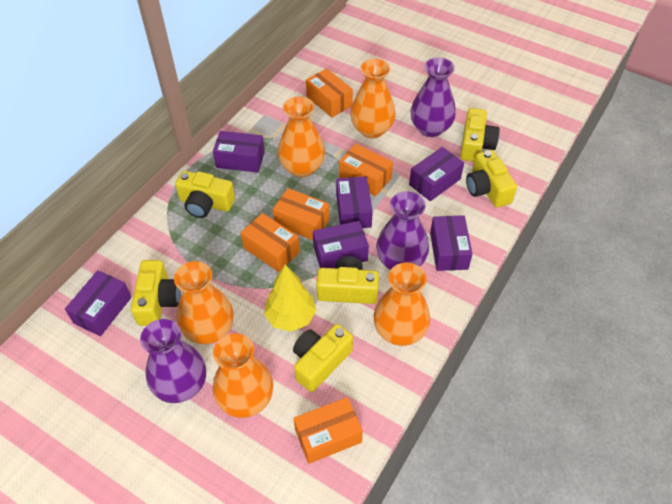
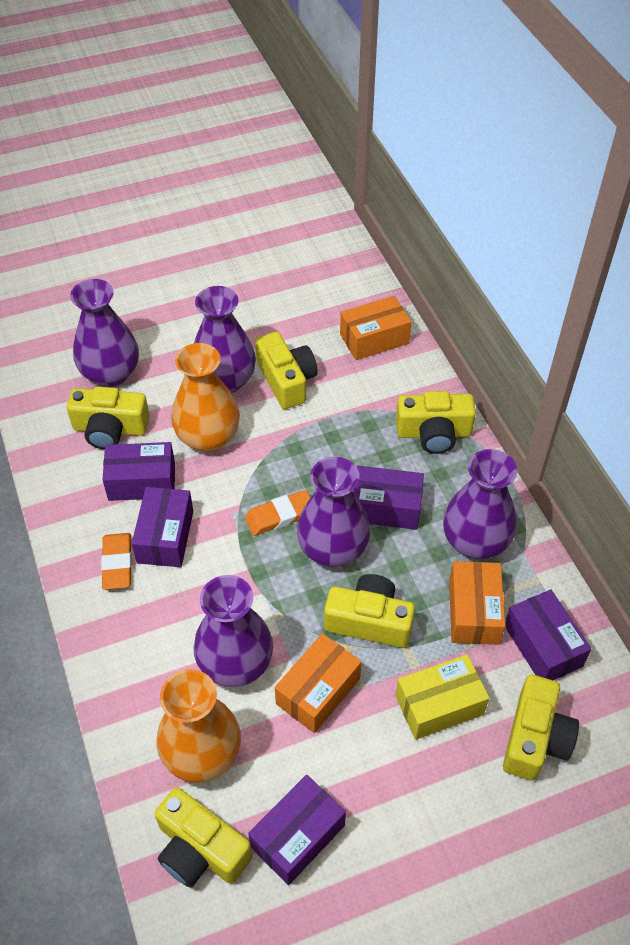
orange box: [241,213,300,272] [273,188,330,240] [294,397,363,464] [306,68,353,118] [339,144,393,196] = 5 -> [275,633,362,733] [340,296,411,360] [449,561,505,645] = 3
orange eraser: none = 0 -> [101,533,132,590] [245,490,310,536] = 2
orange vase: [174,261,234,344] [213,333,273,418] [278,97,325,177] [350,59,396,138] [374,263,430,346] = 5 -> [157,669,241,783] [171,343,240,452] = 2
purple box: [65,270,132,336] [213,131,265,173] [313,221,369,268] [336,176,373,228] [409,147,464,201] [430,215,473,271] = 6 -> [102,442,175,501] [132,487,193,567] [248,775,346,885] [353,466,424,530] [505,589,592,680] = 5
purple vase: [140,319,206,403] [376,191,429,270] [410,57,456,137] = 3 -> [70,279,139,387] [193,575,273,687] [194,286,256,393] [297,457,370,567] [443,449,517,559] = 5
yellow box: none = 0 -> [396,655,489,740] = 1
yellow tree: [264,264,316,332] = 1 -> none = 0

